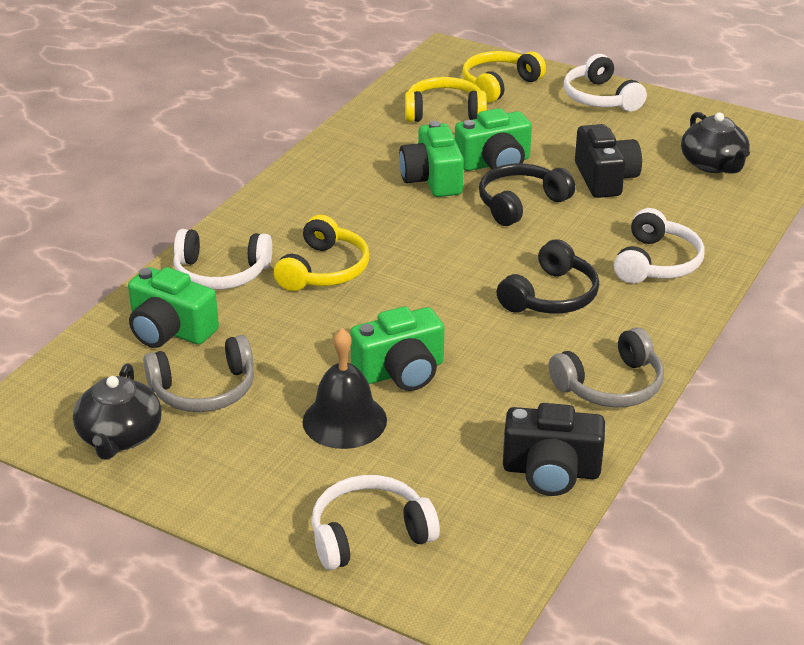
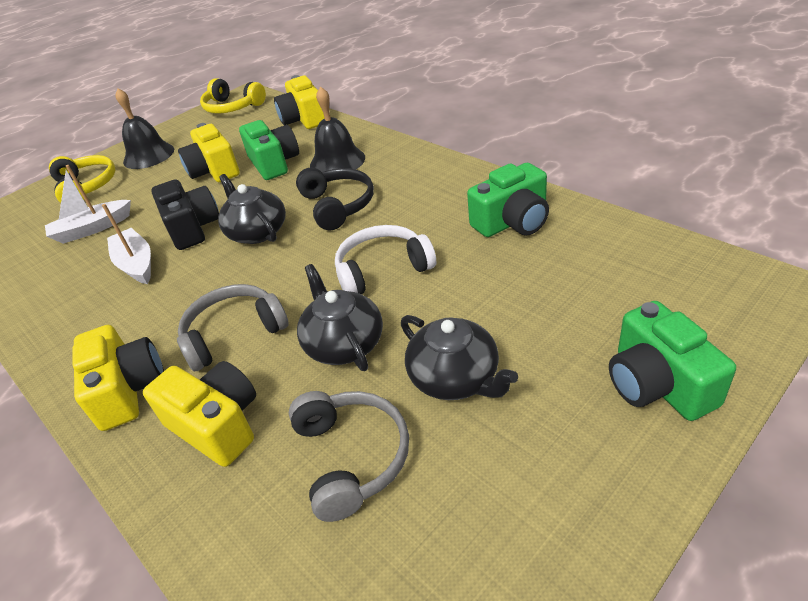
black bell: [303,328,387,449] = 1 -> [115,89,174,169] [310,86,365,172] = 2
black camera: [503,403,605,496] [575,124,642,198] = 2 -> [151,179,219,250] = 1
black headphones: [479,164,575,226] [496,239,599,314] = 2 -> [296,167,374,230] = 1
black teapot: [73,363,162,459] [681,112,750,174] = 2 -> [218,174,286,244] [297,264,383,371] [401,315,518,400] = 3
green camera: [128,267,219,348] [350,306,444,391] [399,121,464,197] [455,108,532,171] = 4 -> [239,120,299,180] [467,163,549,237] [609,301,736,421] = 3
white boat: none = 0 -> [45,165,131,244] [102,204,151,284] = 2
white headphones: [173,229,272,290] [312,475,440,570] [564,54,647,112] [614,208,705,284] = 4 -> [335,225,436,294] = 1
yellow camera: none = 0 -> [72,325,164,431] [143,361,256,467] [178,123,240,182] [274,75,324,129] = 4
yellow headphones: [274,215,369,291] [405,77,487,122] [462,51,546,103] = 3 -> [49,155,115,203] [200,78,266,114] = 2

